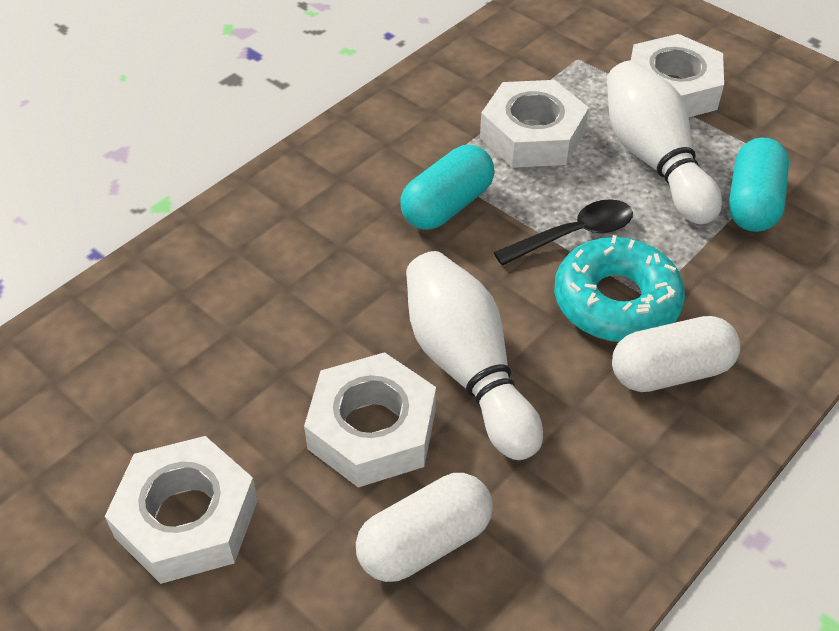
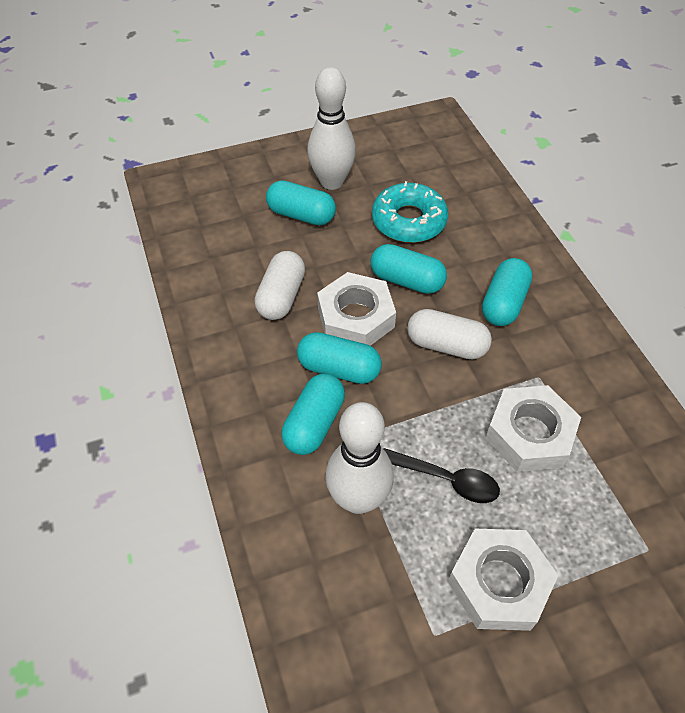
turquoise capsule: [400,145,494,230] [729,137,789,232] = 2 -> [266,180,336,225] [281,374,345,455] [297,332,382,384] [370,244,447,294] [482,258,532,326] = 5
white nut: [105,436,258,584] [304,352,436,488] [480,80,589,168] [631,34,724,117] = 4 -> [317,272,396,346] [448,529,558,631] [485,385,581,472] = 3

